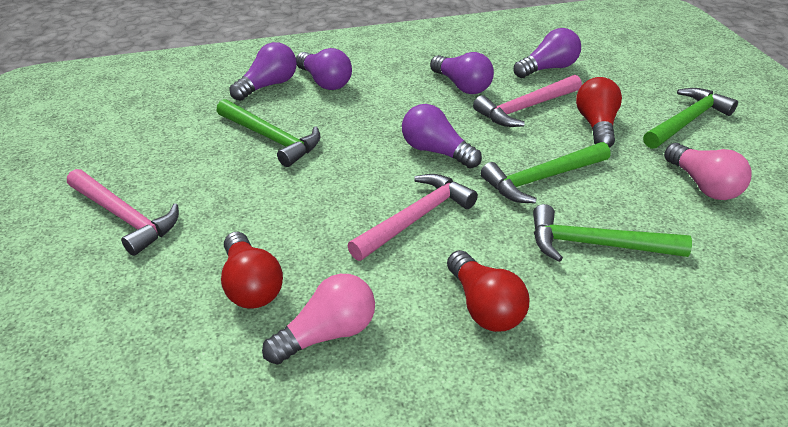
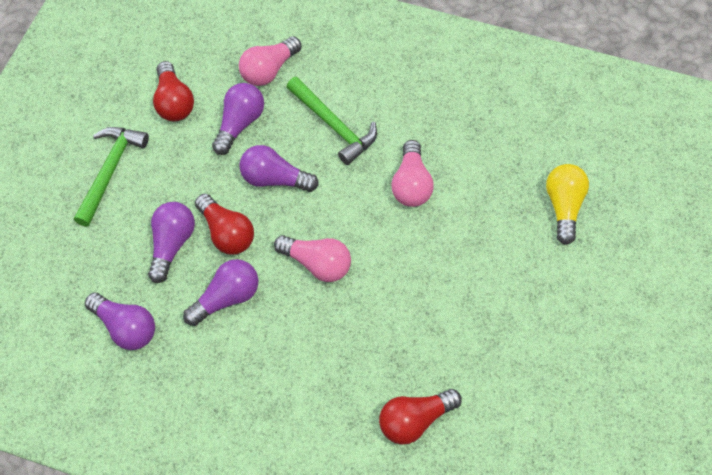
green hammer: [217,99,320,167] [481,142,610,203] [533,204,692,262] [643,88,738,149] = 4 -> [74,127,149,227] [286,77,377,165] = 2
pink hammer: [67,169,179,256] [347,174,478,261] [473,75,582,127] = 3 -> none = 0
pink light bulb: [262,274,375,364] [664,143,752,200] = 2 -> [239,36,302,86] [274,235,351,282] [391,140,434,207] = 3
yellow light bulb: none = 0 -> [546,164,589,245] = 1

